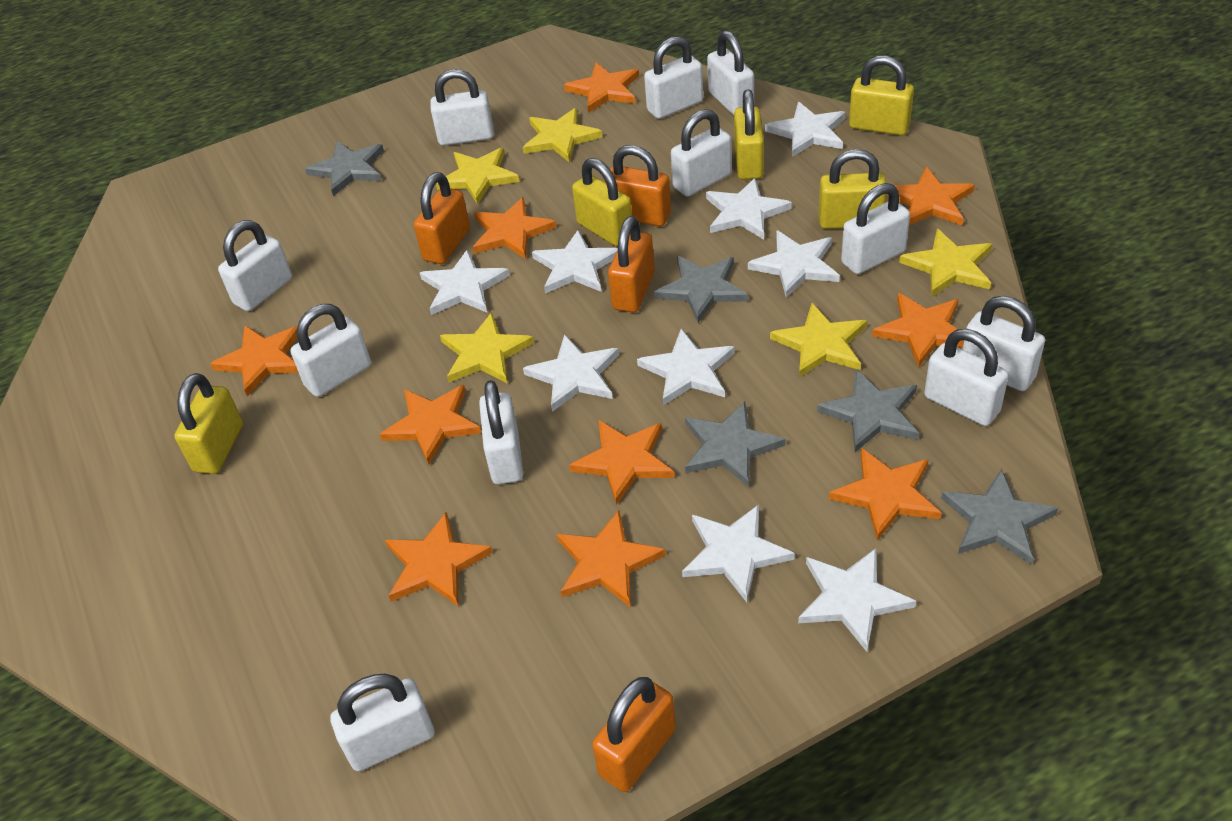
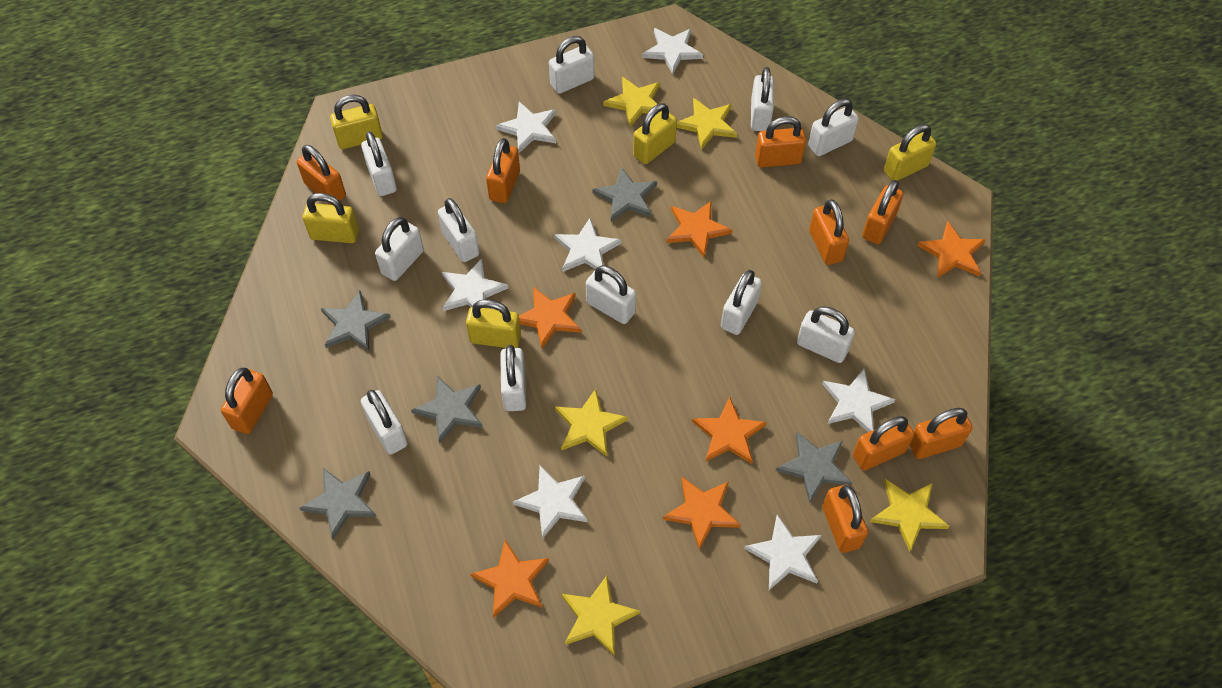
orange padlock: [413,172,470,264] [592,677,676,792] [604,145,671,226] [608,216,655,312] = 4 -> [221,367,273,434] [297,145,346,205] [486,138,520,203] [755,116,806,168] [809,199,849,265] [822,485,868,553] [853,416,914,470] [862,180,903,244] [909,408,972,459] = 9
orange star: [210,325,299,396] [379,385,482,465] [385,512,493,606] [473,197,557,259] [557,510,666,608] [564,63,639,113] [569,420,675,505] [829,448,941,541] [872,293,964,368] [887,167,975,226] = 10 -> [470,540,549,618] [519,287,581,348] [663,477,741,550] [666,201,732,257] [692,397,767,464] [917,221,986,278] = 6
white star: [420,249,510,315] [523,334,619,412] [532,230,618,294] [637,329,735,405] [682,504,795,602] [706,178,792,240] [748,231,840,298] [765,102,845,157] [798,548,916,652] = 9 -> [442,258,508,311] [495,102,556,153] [513,466,587,539] [554,218,621,272] [642,28,703,75] [744,515,821,590] [822,369,896,432] = 7

